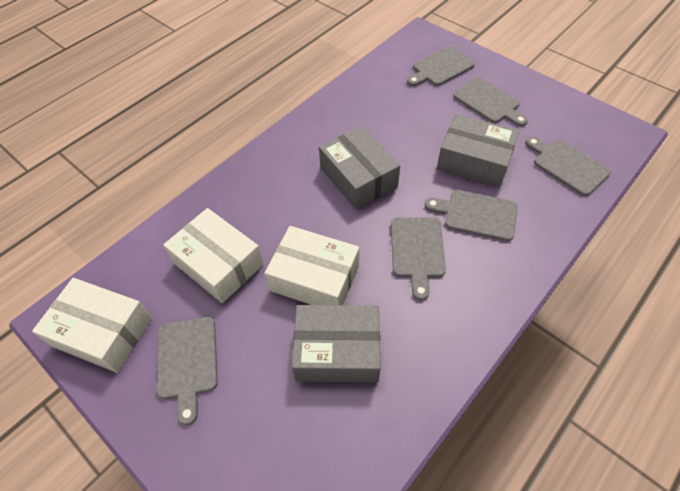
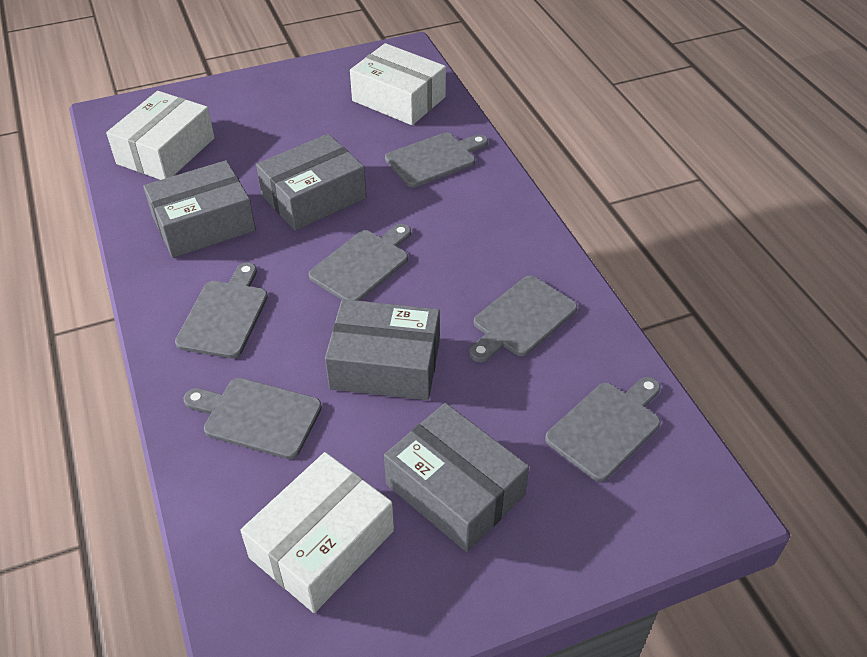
grey box: [292,305,381,383] [319,126,400,209] [437,114,519,188] = 3 -> [143,160,256,258] [256,134,366,231] [325,299,440,400] [384,403,529,552] = 4

